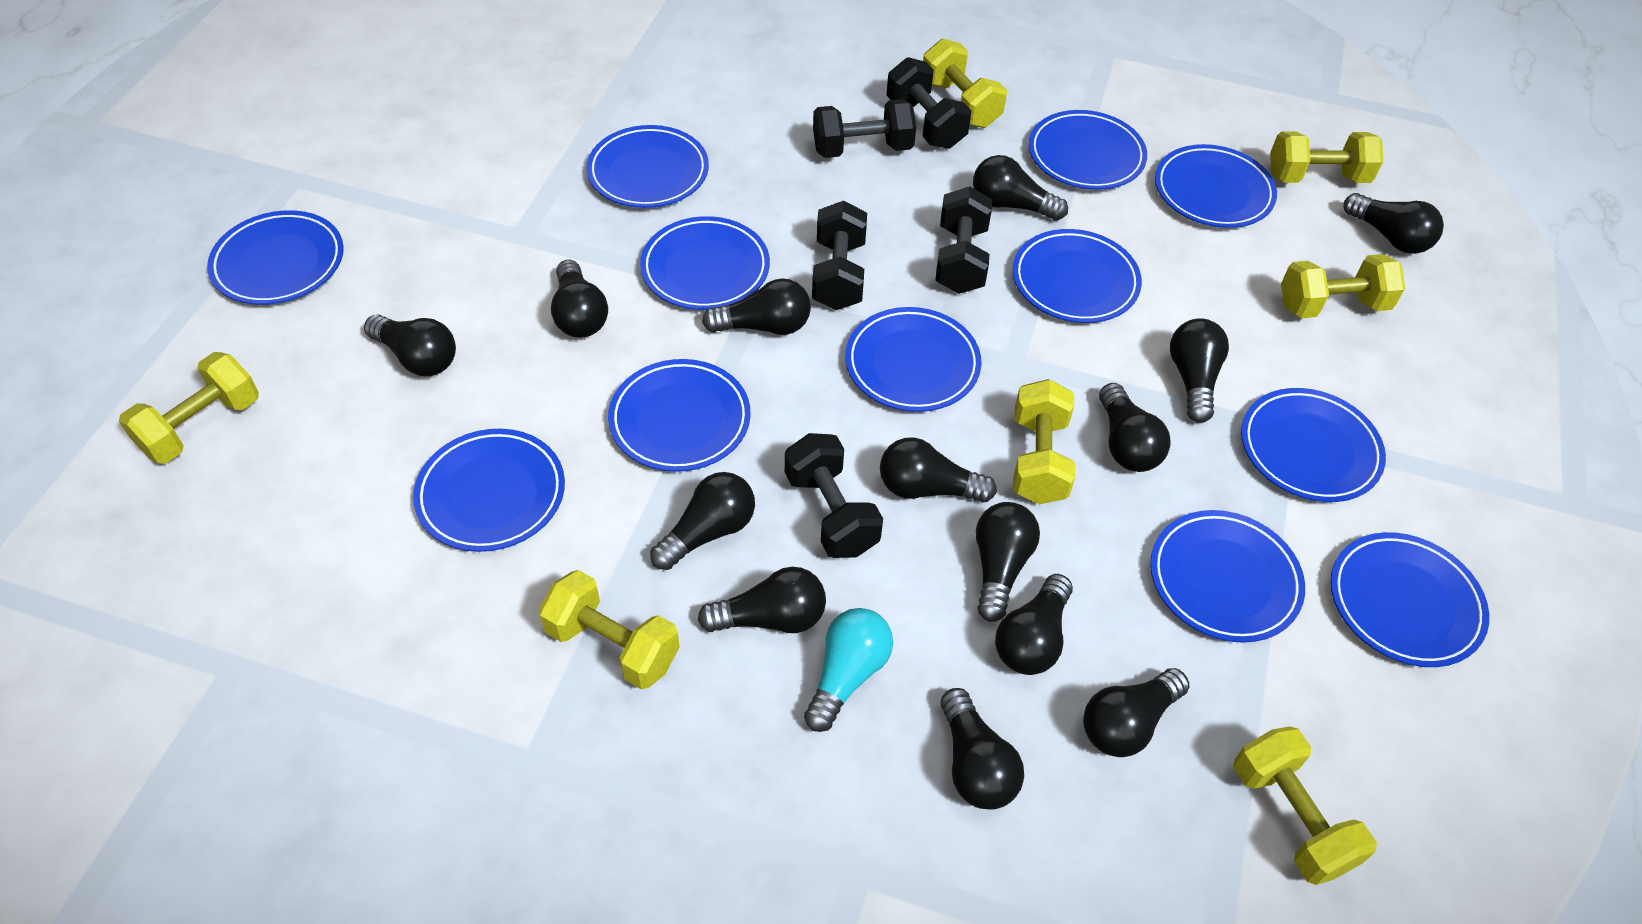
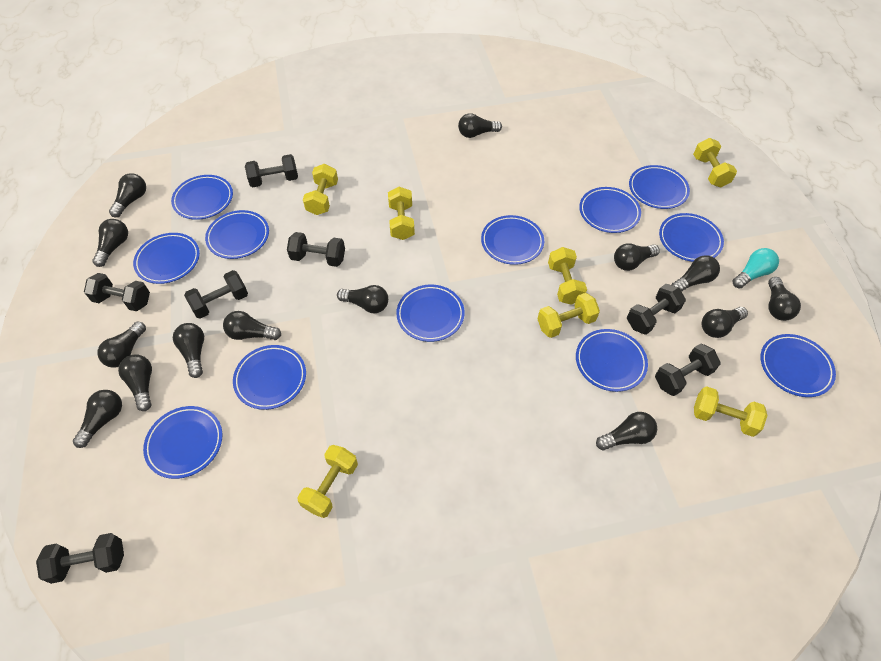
black dumbbell: [785,433,883,558] [812,201,867,310] [813,99,916,158] [886,57,972,149] [935,186,992,294] = 5 -> [36,533,124,584] [84,273,150,311] [184,270,248,318] [245,154,298,187] [287,232,345,267] [627,284,686,335] [655,344,721,396] = 7

